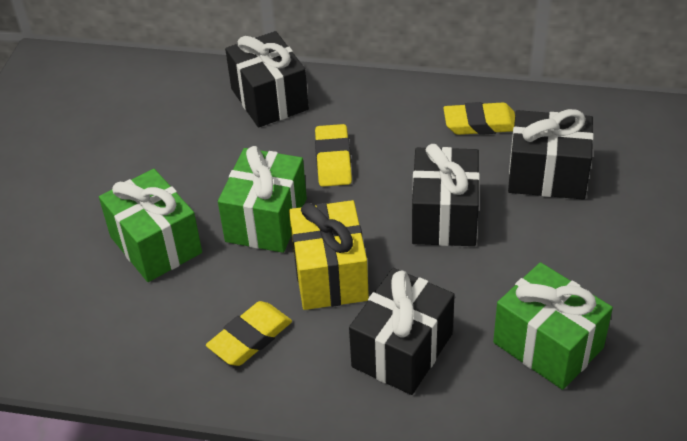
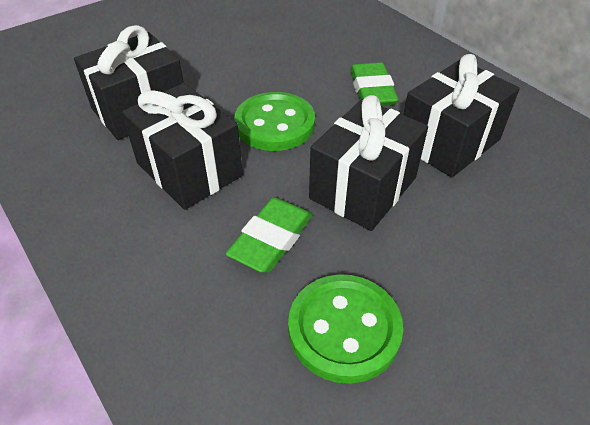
green button: none = 0 -> [234,92,315,151] [288,274,403,384] = 2
green eraser: none = 0 -> [226,197,313,273] [350,62,398,106] = 2
green gift: [99,169,202,282] [218,146,307,253] [493,262,613,390] = 3 -> none = 0
yellow eraser: [206,301,292,366] [315,124,352,187] [443,102,515,135] = 3 -> none = 0
yellow gift: [289,200,369,310] = 1 -> none = 0

